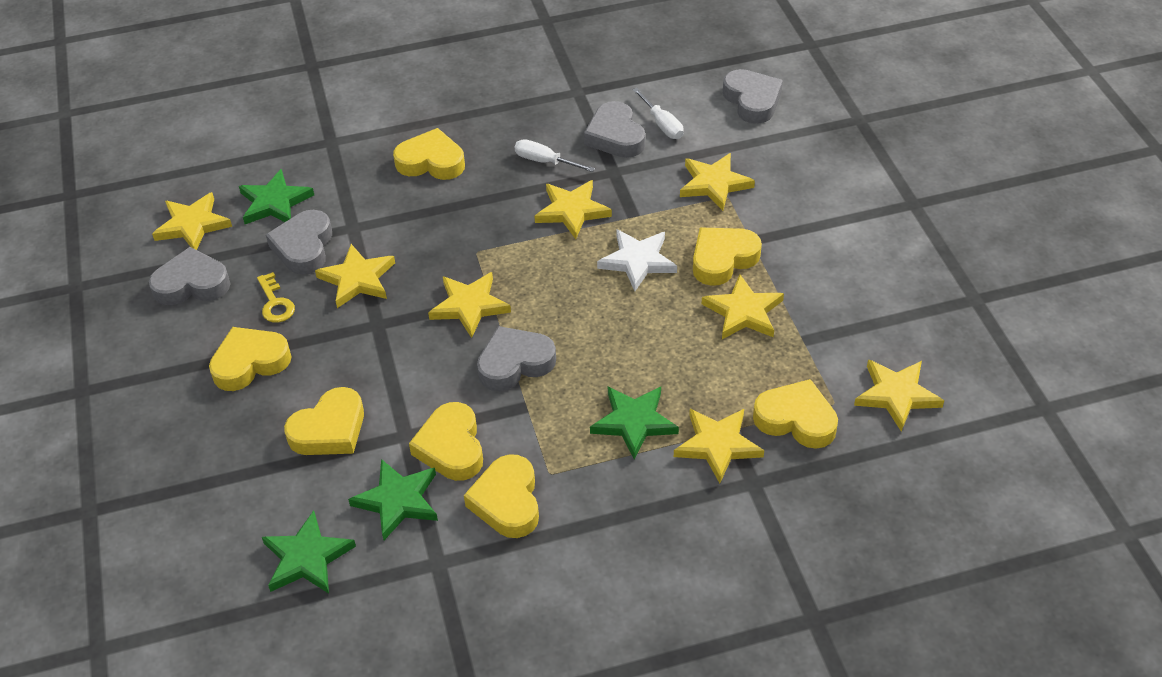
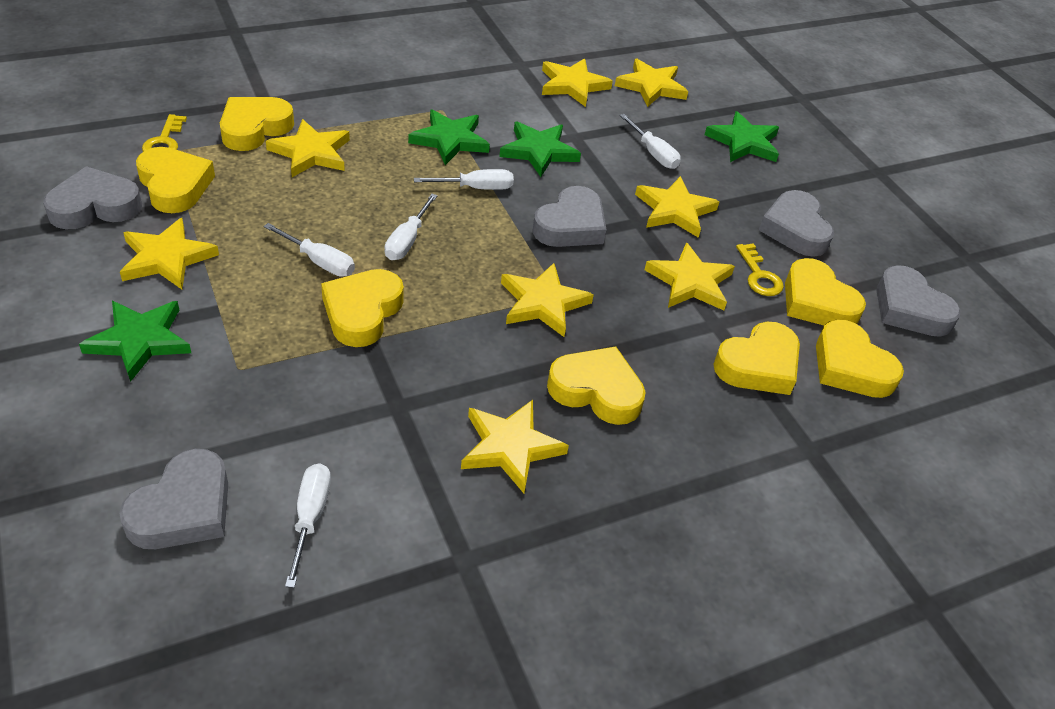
white screwdriver: [514,139,595,172] [633,88,684,139] = 2 -> [264,223,355,277] [285,463,331,588] [385,194,438,260] [414,169,514,190] [620,114,681,169] = 5
white star: [597,229,677,291] = 1 -> none = 0
yellow key: [257,272,295,323] = 1 -> [142,114,187,152] [736,243,784,296] = 2

